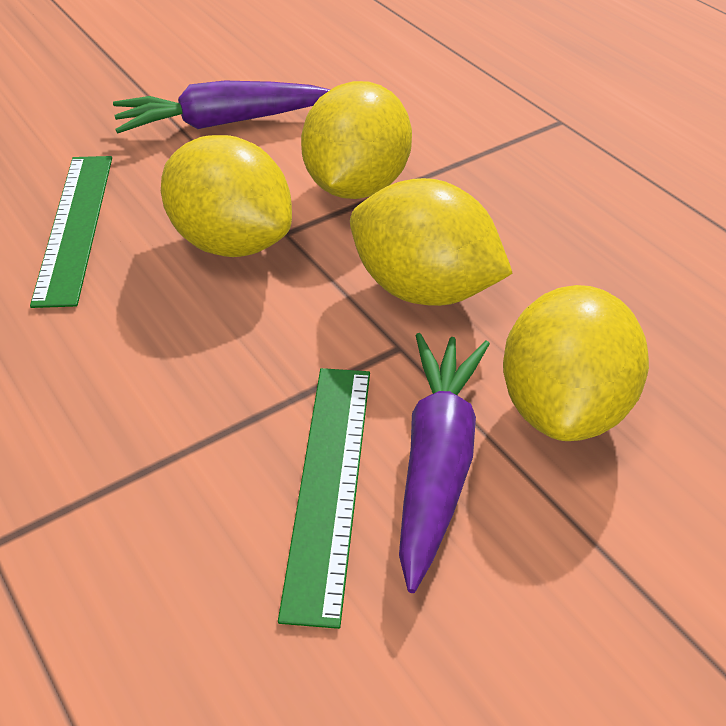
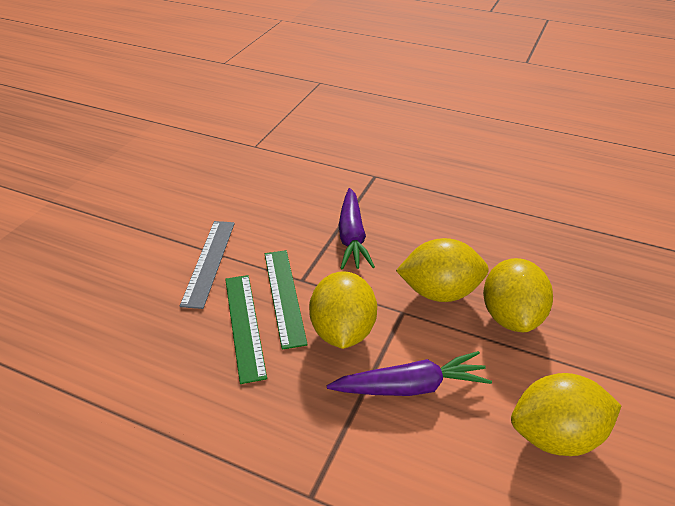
grey ruler: none = 0 -> [180,221,235,309] = 1

